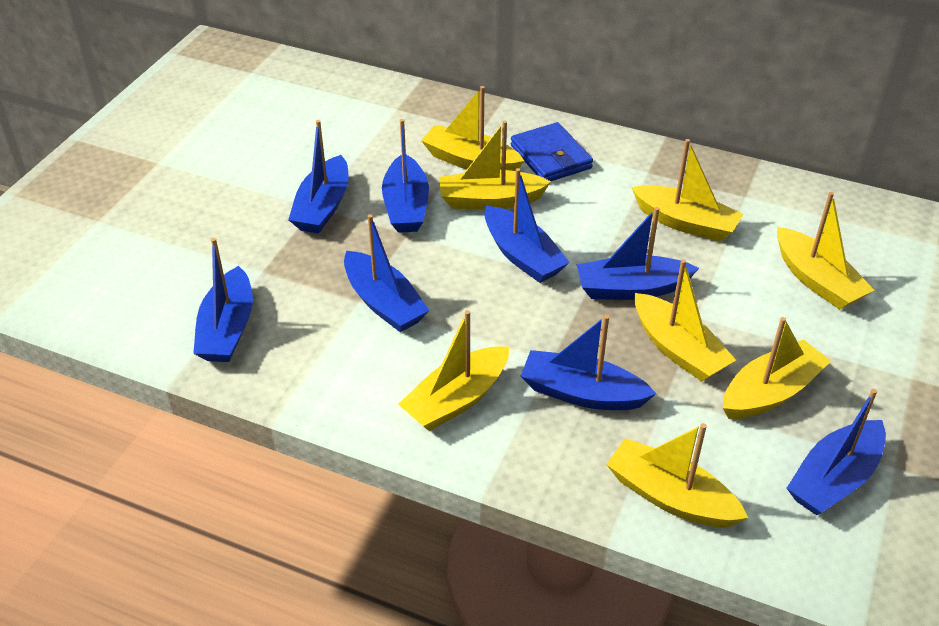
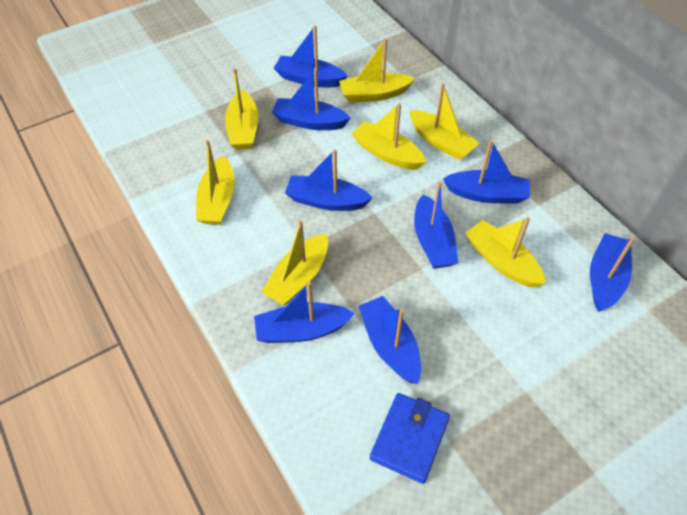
yellow boat: [398,310,509,431] [421,86,524,171] [439,120,551,210] [606,423,748,527] [631,139,743,242] [635,259,736,382] [723,317,831,419] [777,192,875,310] = 8 -> [196,140,235,225] [225,68,258,150] [261,220,328,305] [339,38,415,102] [351,103,426,170] [409,83,480,160] [466,217,546,288] = 7

